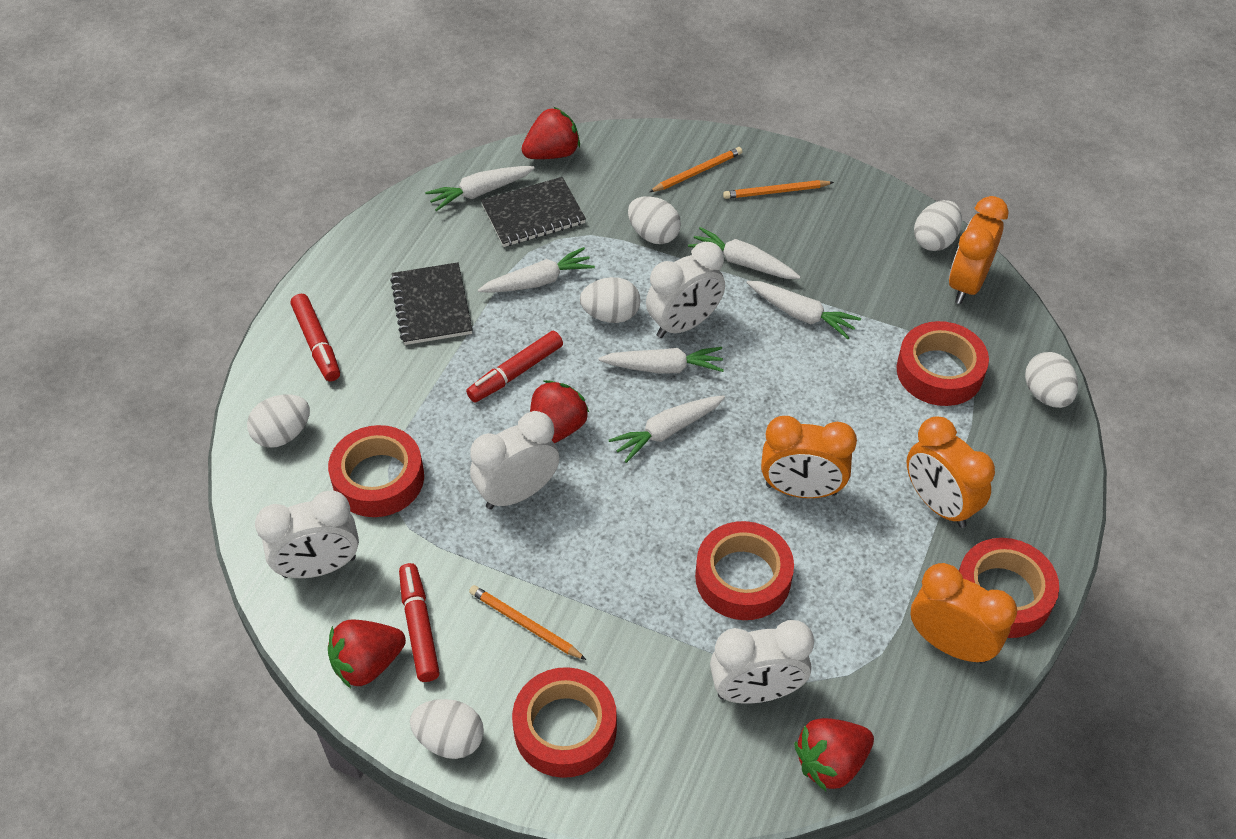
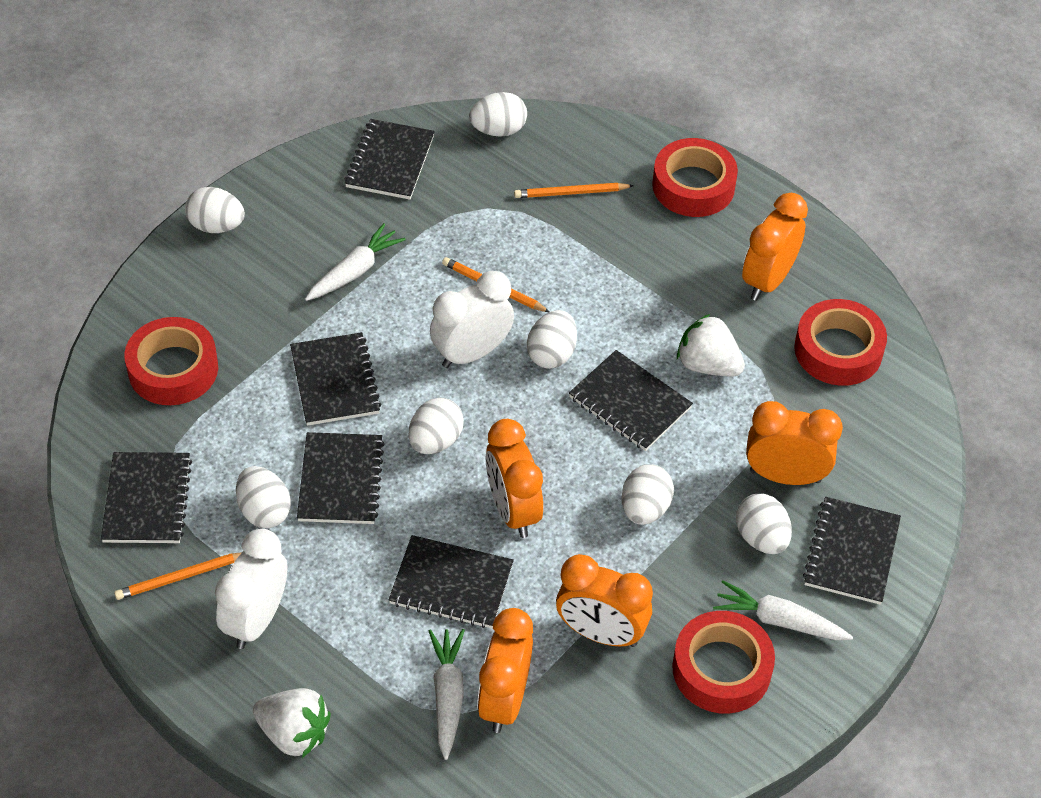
black notebook: [390,262,472,345] [481,177,586,247] = 2 -> [101,452,192,543] [290,332,381,426] [297,432,385,524] [344,119,435,200] [388,535,514,628] [569,350,693,451] [803,497,901,605] = 7
orange clock: [761,416,857,498] [906,416,995,528] [911,563,1017,664] [949,196,1009,304] = 4 -> [477,608,533,733] [486,419,543,538] [556,554,653,647] [742,193,808,301] [746,401,843,485] = 5
red marker: [291,294,340,381] [399,563,440,682] [466,331,563,402] = 3 -> none = 0
red strawberry: [328,619,406,688] [522,107,580,159] [530,380,590,444] [794,718,874,791] = 4 -> none = 0
red tape: [328,425,424,517] [512,667,617,778] [695,521,794,620] [896,321,989,406] [959,538,1059,638] = 5 -> [124,317,218,405] [652,138,738,217] [672,611,775,714] [794,299,887,386] = 4
white carrot: [425,166,535,211] [478,247,595,293] [599,347,724,374] [609,395,725,463] [688,227,801,279] [746,281,861,339] = 6 -> [305,223,406,301] [428,629,465,760] [713,580,853,640] = 3
white clock: [255,490,359,578] [470,411,559,509] [646,242,725,338] [710,620,814,704] = 4 -> [215,529,288,649] [430,271,514,368] = 2
white egg: [247,395,310,448] [410,699,484,759] [580,277,641,323] [628,196,681,244] [914,200,962,251] [1025,352,1078,408] = 6 -> [185,187,245,233] [236,466,291,528] [408,398,464,454] [469,92,527,137] [527,310,577,369] [622,464,674,525] [736,494,792,554] = 7
white strawberry: none = 0 -> [253,688,331,758] [677,314,745,377] = 2

